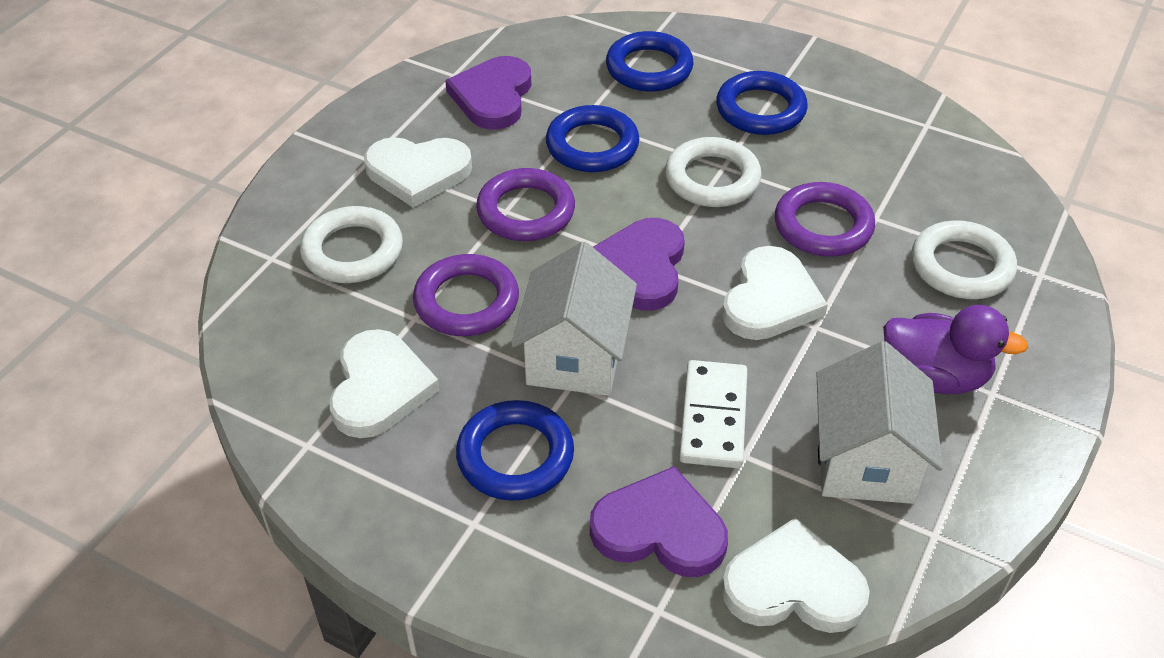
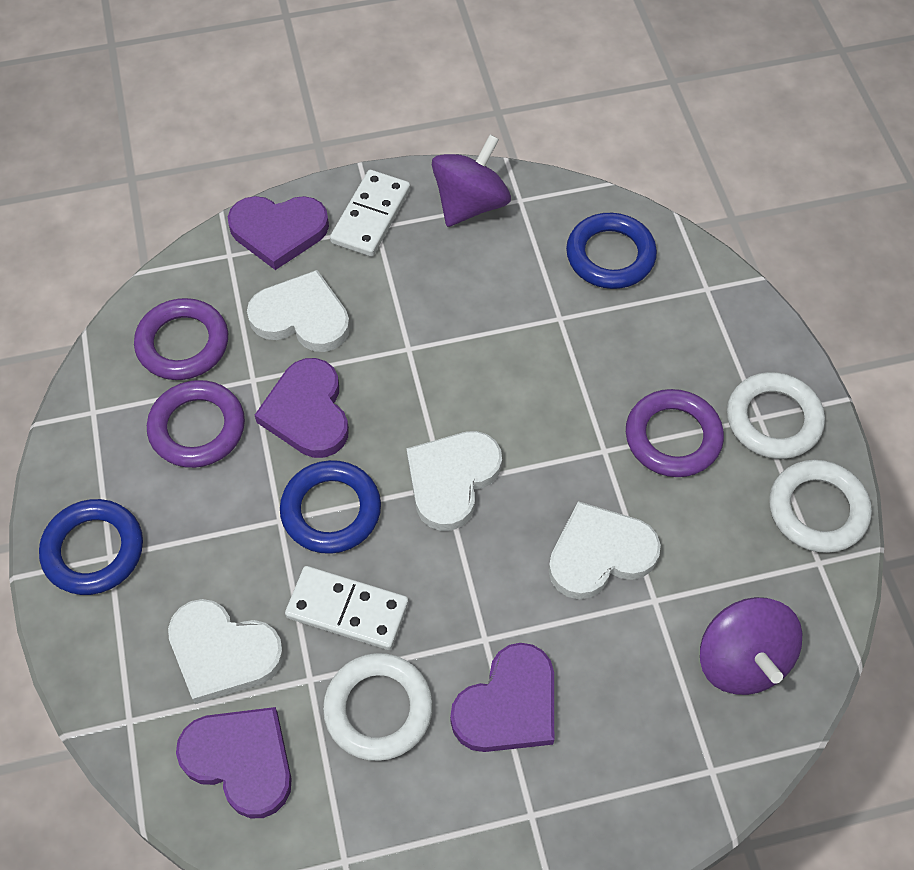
blue ring: [456,400,574,501] [546,105,639,172] [606,31,694,91] [716,71,808,135] = 4 -> [39,499,143,595] [280,460,381,554] [566,213,657,289] = 3
purple duck: [883,305,1028,394] = 1 -> none = 0
purple heart: [445,56,531,129] [590,466,728,577] [593,218,685,311] = 3 -> [176,707,292,818] [228,196,329,270] [255,358,349,458] [450,643,554,752] = 4
purple spinning top: none = 0 -> [432,135,511,227] [700,597,802,695] = 2
white domino: [679,360,747,468] = 1 -> [285,566,409,650] [330,170,410,257] = 2
white house: [511,242,637,396] [816,341,943,504] = 2 -> none = 0

